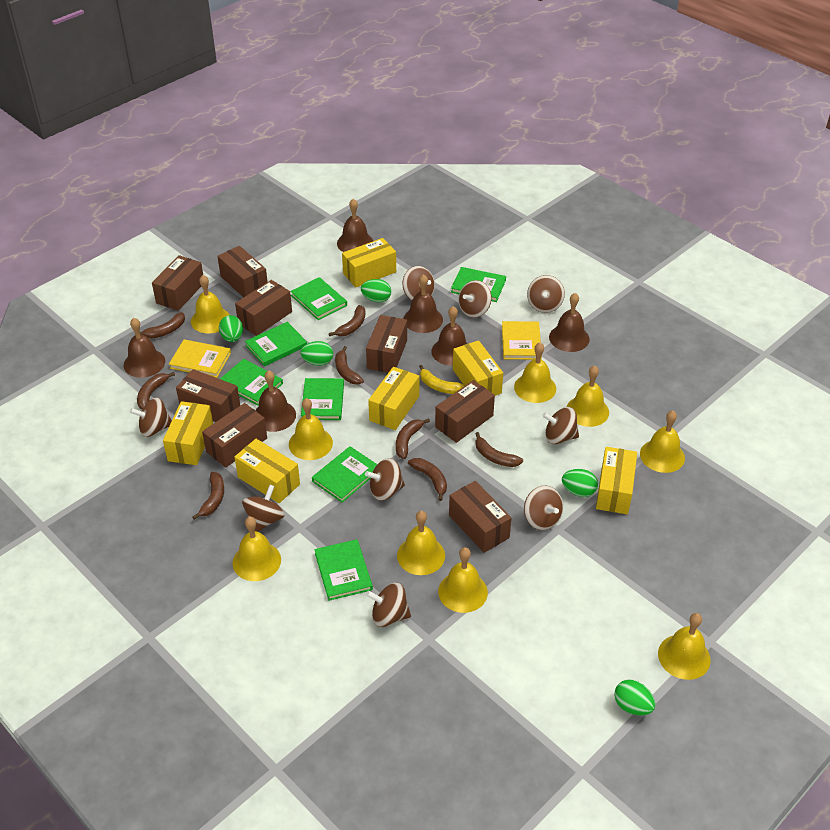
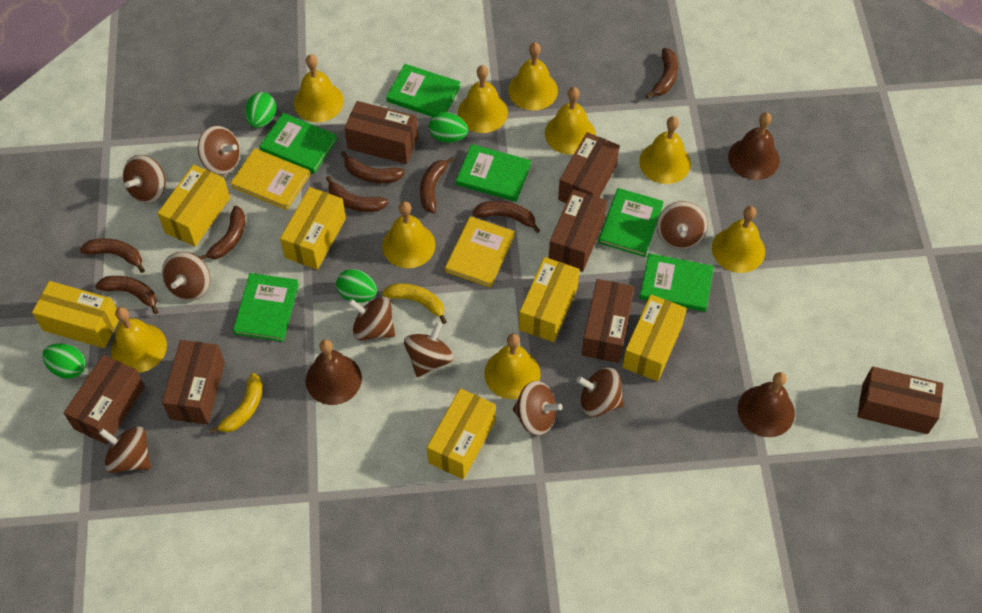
brown bell: [124,318,165,378] [256,370,296,432] [337,199,373,252] [403,274,443,333] [431,306,468,366] [549,293,590,352] = 6 -> [305,339,362,405] [728,112,780,180] [738,372,795,437] = 3
brown box: [152,255,203,311] [176,369,240,422] [202,403,267,468] [217,246,268,298] [235,280,292,336] [366,315,407,373] [435,380,495,443] [449,481,512,553] = 8 -> [64,355,145,444] [162,340,225,424] [344,101,418,164] [549,189,607,272] [558,132,619,203] [582,279,635,363] [857,366,944,434] = 7
green book: [220,359,283,406] [245,322,307,366] [290,277,347,320] [301,378,344,420] [312,446,377,503] [314,539,373,601] [451,267,506,302] = 7 -> [233,273,299,342] [259,113,338,174] [386,64,461,117] [456,144,531,202] [598,188,664,257] [639,253,714,312] = 6
green egg: [219,315,243,342] [300,341,333,366] [361,279,391,302] [562,469,598,497] [614,680,655,715] = 5 -> [42,343,86,379] [245,92,277,128] [336,269,377,303] [429,112,468,143] = 4
yellow banana: [419,365,465,394] = 1 -> [209,373,262,433] [382,283,447,324] = 2

